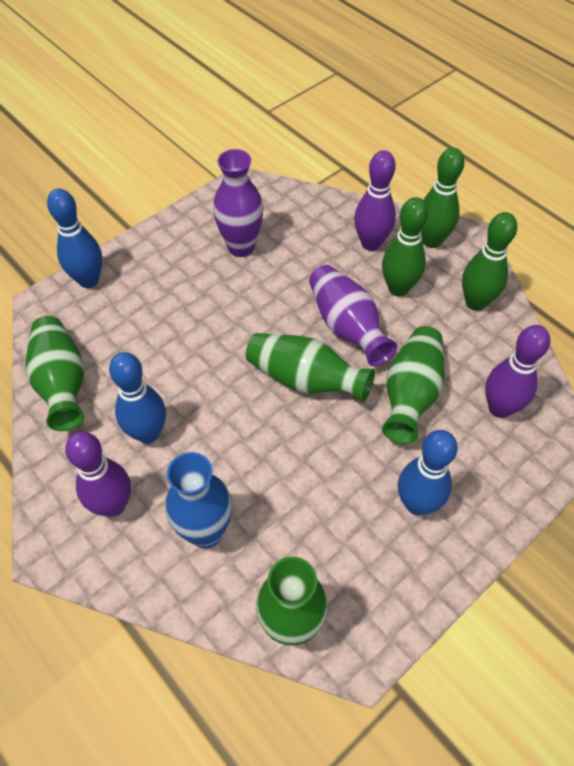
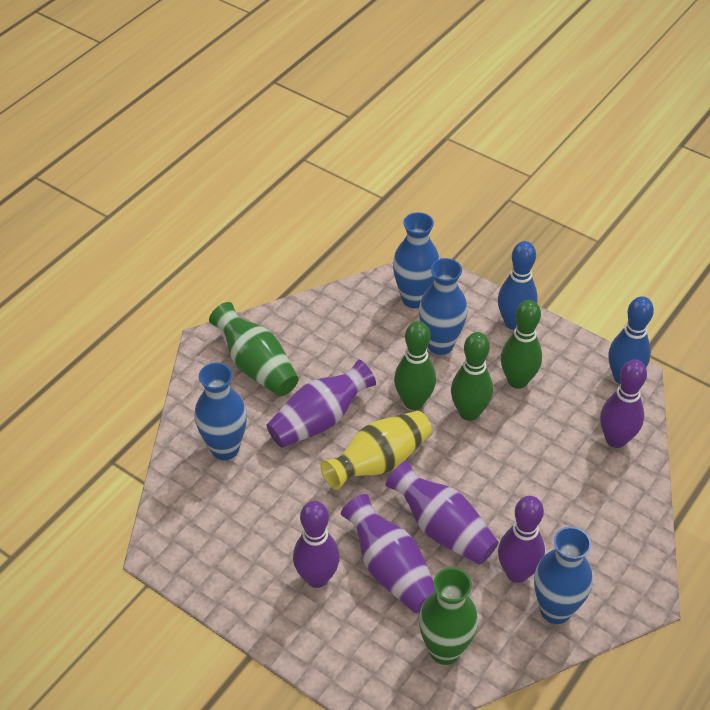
blue bowling pin: [47,189,102,288] [109,352,166,444] [398,430,458,515] = 3 -> [498,241,538,330] [608,296,654,384] = 2
blue vase: [165,452,232,548] = 1 -> [194,363,247,460] [393,212,439,308] [419,258,468,355] [534,527,593,624] = 4
green vase: [26,316,84,431] [246,333,375,402] [256,557,328,646] [382,326,445,444] = 4 -> [209,302,299,396] [419,567,478,665] = 2
purple vase: [213,149,264,257] [309,265,397,366] = 2 -> [266,360,376,448] [341,494,435,613] [385,461,499,565] = 3
yellow vase: none = 0 -> [320,411,432,490] = 1

